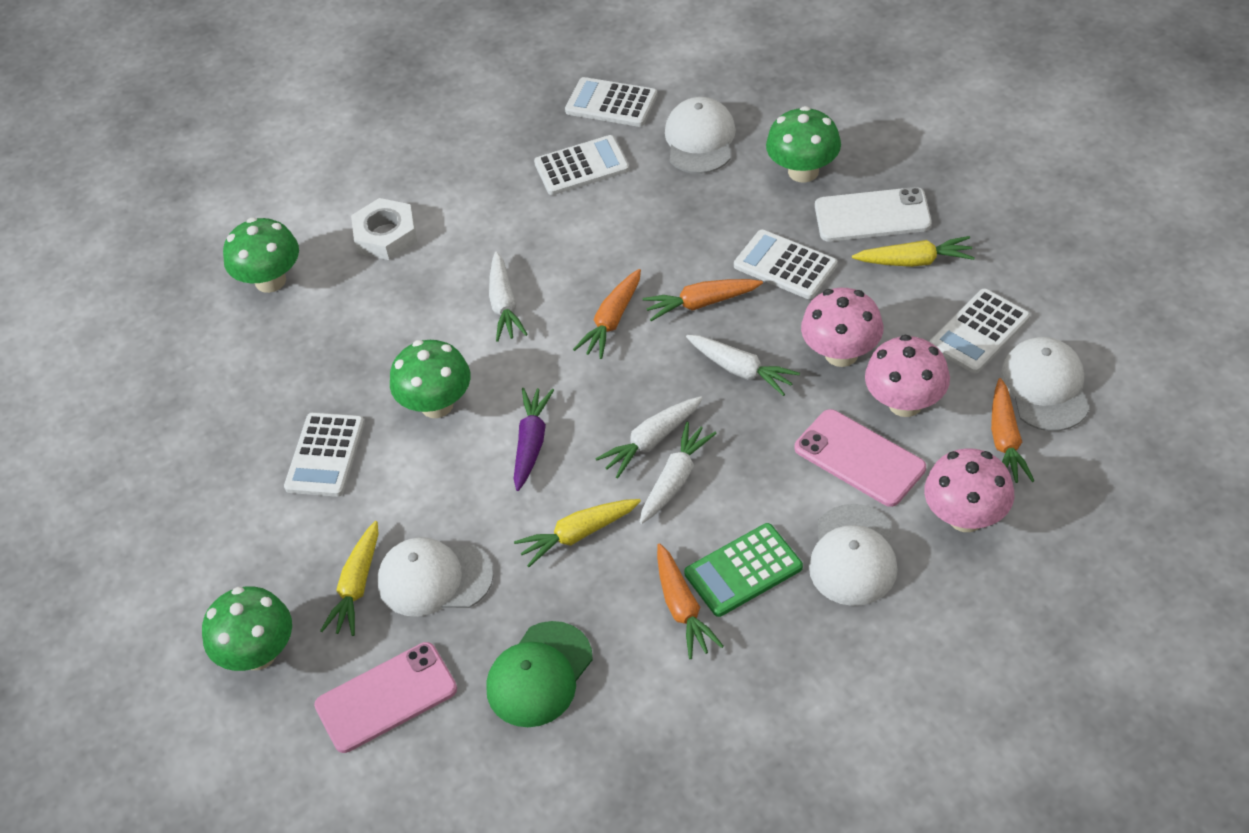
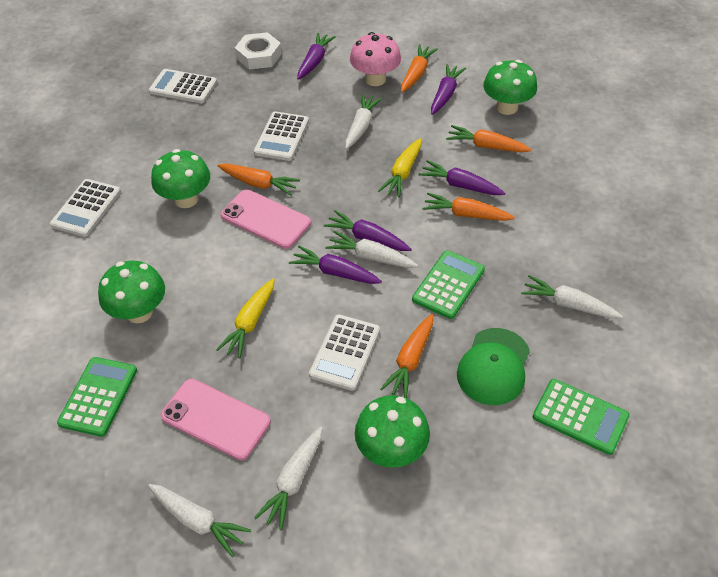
green calculator: [684,523,803,617] = 1 -> [57,357,137,437] [412,250,485,319] [532,379,630,455] = 3
orange carrot: [573,269,641,359] [643,279,763,321] [657,543,724,659] [991,378,1034,483] = 4 -> [217,164,300,196] [380,314,433,398] [401,44,438,92] [423,193,515,221] [446,125,532,152] = 5
pink mushroom: [801,288,883,367] [865,335,950,417] [924,448,1014,532] = 3 -> [350,32,401,86] = 1
purple carrot: [514,388,554,491] = 1 -> [289,246,382,284] [297,33,336,80] [324,210,412,251] [419,160,505,195] [431,64,466,115] = 5
white calculator: [284,412,365,497] [534,135,629,195] [565,77,658,127] [734,230,837,299] [930,289,1030,373] = 5 -> [50,179,121,237] [149,69,217,103] [254,111,309,161] [309,314,380,391] = 4
white cap: [377,537,494,617] [665,97,736,174] [809,504,898,606] [1001,337,1090,431] = 4 -> none = 0
white carrot: [489,251,528,342] [595,396,703,479] [640,422,717,524] [686,335,800,396] = 4 -> [148,484,251,557] [254,427,323,530] [325,231,418,268] [345,94,382,149] [521,275,623,318] = 5
white phone: [815,187,932,242] = 1 -> none = 0
yellow carrot: [320,521,378,636] [514,499,641,567] [852,236,975,267] = 3 -> [216,278,275,358] [378,138,422,198] = 2

